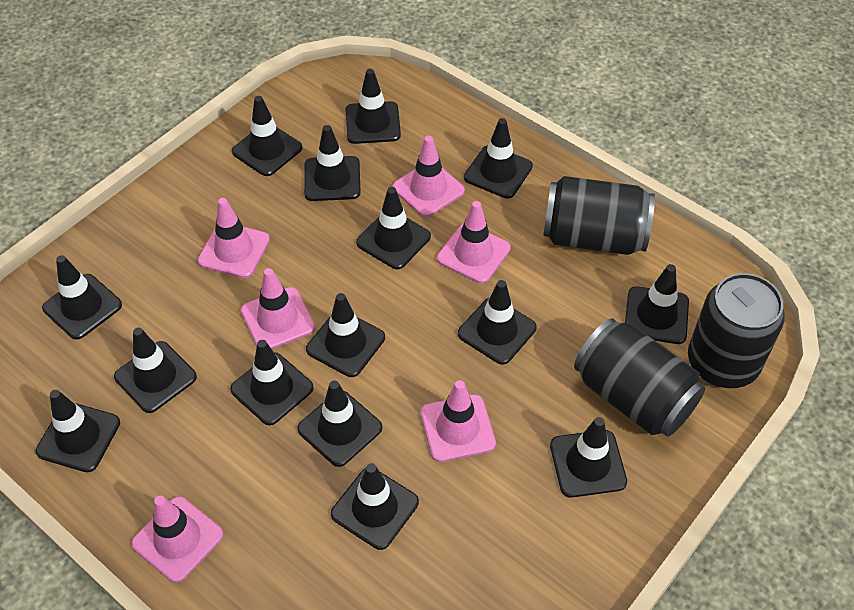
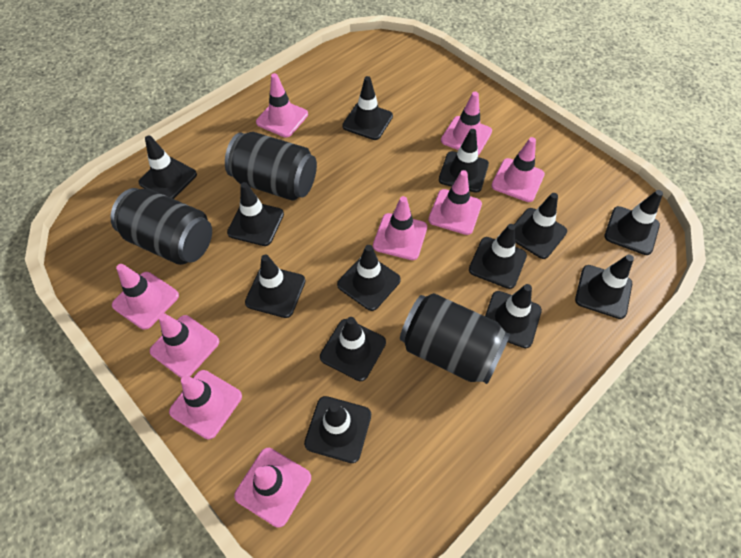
black traffic cone: [36,390,120,472] [42,255,122,340] [114,328,197,413] [230,340,314,425] [232,96,303,176] [297,381,382,467] [304,125,361,201] [306,293,385,377] [331,463,419,550] [345,69,401,144] [356,187,431,269] [458,280,537,365] [464,118,533,199] [550,417,627,498] [625,264,689,344] = 15 -> [139,136,197,199] [227,182,284,246] [245,255,306,318] [304,396,371,463] [320,317,386,381] [337,245,401,311] [342,76,393,140] [439,129,489,193] [469,224,527,289] [485,284,542,348] [514,193,567,259] [575,255,634,319] [605,190,663,255] = 13
pink traffic cone: [131,496,223,583] [198,198,270,278] [241,268,315,349] [393,136,465,217] [421,380,496,462] [437,201,511,283] = 6 -> [112,264,179,330] [150,313,219,378] [169,370,242,439] [234,448,311,528] [256,73,308,138] [373,196,427,260] [428,170,482,235] [441,92,492,155] [491,137,545,202] = 9

